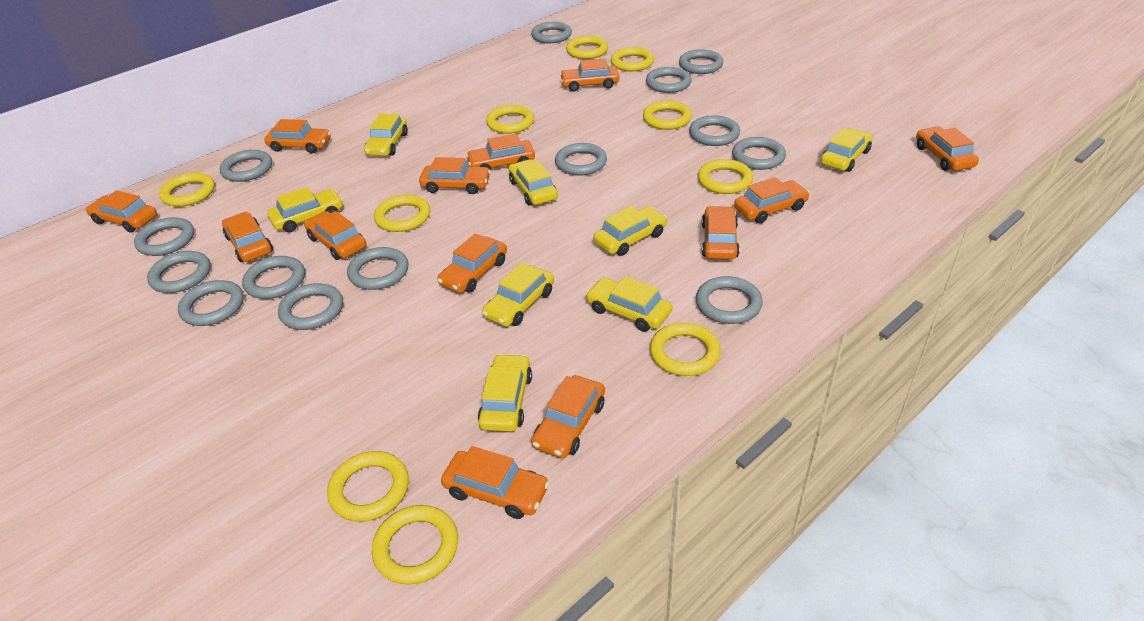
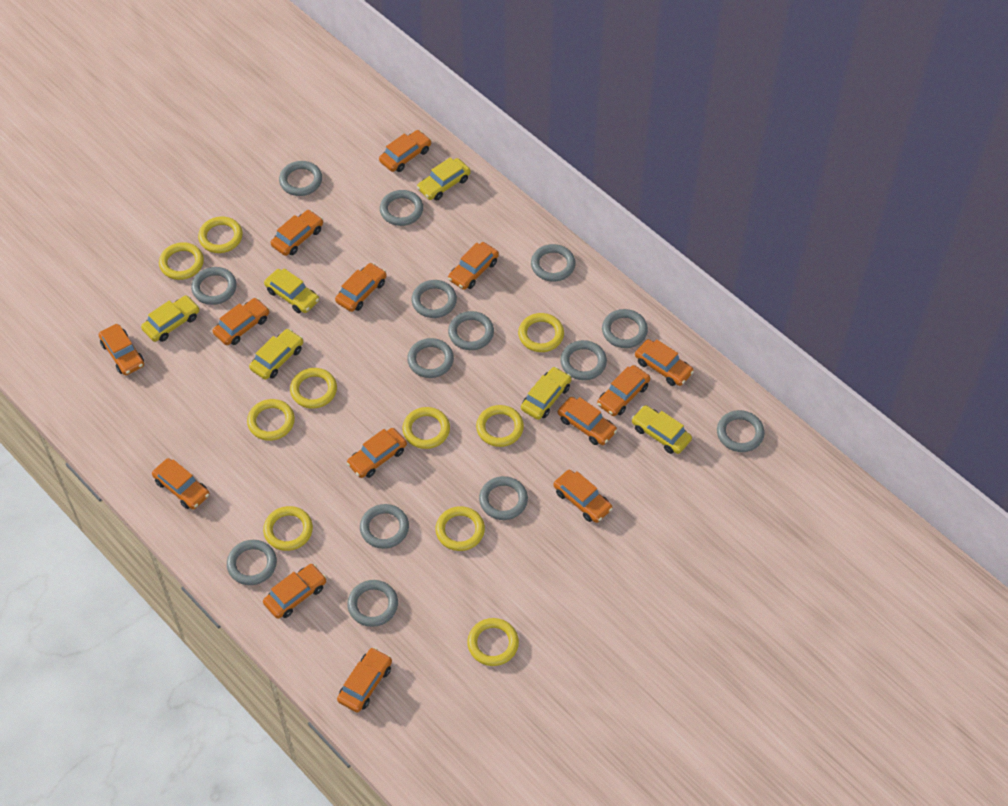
orange car: [86,191,157,232] [222,212,273,262] [264,119,331,153] [304,211,366,260] [419,157,491,194] [437,233,507,293] [441,446,549,519] [466,134,535,170] [531,375,605,458] [560,59,619,91] [702,206,740,260] [734,177,810,223] [916,126,979,171] = 13 -> [99,324,144,375] [152,458,210,509] [213,298,269,345] [263,564,326,619] [270,210,323,256] [335,263,387,312] [337,647,392,713] [347,428,407,478] [379,130,431,172] [448,242,499,290] [554,470,613,523] [558,397,617,445] [597,365,650,416] [635,339,694,386] = 14
yellow car: [267,187,343,233] [364,114,408,156] [478,354,532,432] [482,263,554,327] [509,159,558,205] [586,276,672,332] [593,206,667,256] [821,128,873,172] = 8 -> [141,295,199,342] [249,329,303,380] [264,268,319,313] [417,157,471,200] [521,367,571,420] [632,405,692,454] = 6

